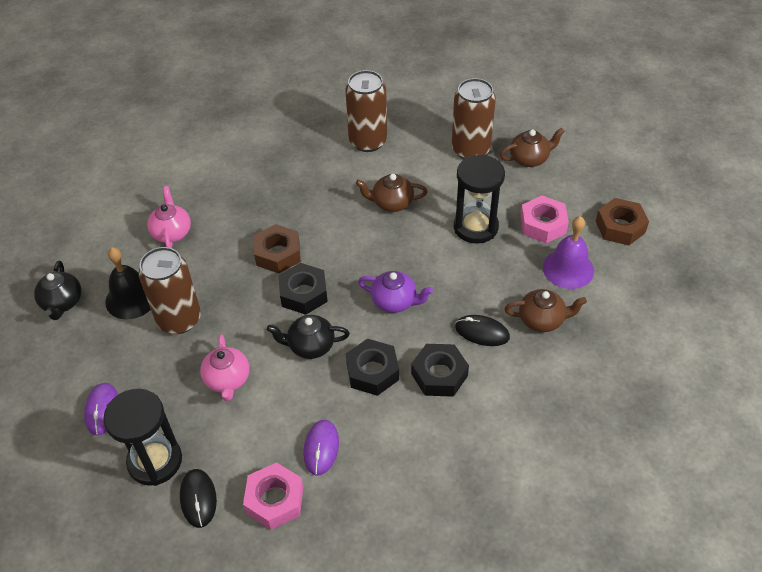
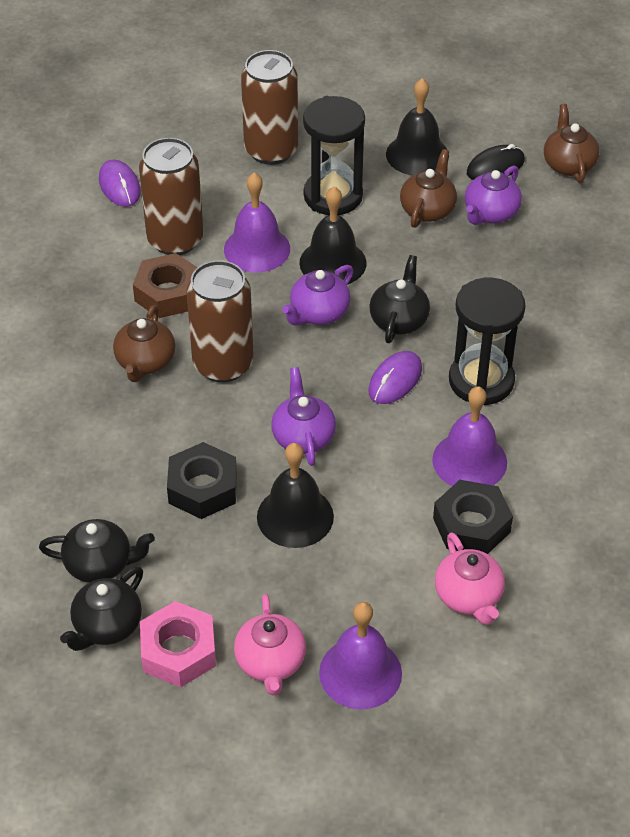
black bell: [105,247,151,319] = 1 -> [257,443,334,548] [299,186,367,285] [386,78,449,175] = 3
black mouse: [180,469,217,528] [455,315,510,346] = 2 -> [467,144,525,180] = 1
black nut: [279,263,328,315] [346,338,399,396] [411,344,469,397] = 3 -> [167,442,237,519] [433,480,513,554] = 2
black teapot: [34,261,82,320] [267,315,350,359] = 2 -> [39,519,155,583] [60,566,143,651] [369,255,430,343] = 3
brown nut: [254,224,301,273] [596,198,649,245] = 2 -> [133,253,198,318] = 1
pink nut: [243,462,303,530] [520,195,569,243] = 2 -> [140,601,216,687] = 1
purple bell: [543,216,594,289] = 1 -> [224,172,290,273] [319,602,402,710] [432,386,507,486] = 3
purple teapot: [358,271,433,313] = 1 -> [271,367,336,466] [282,265,354,326] [465,166,522,225] = 3

